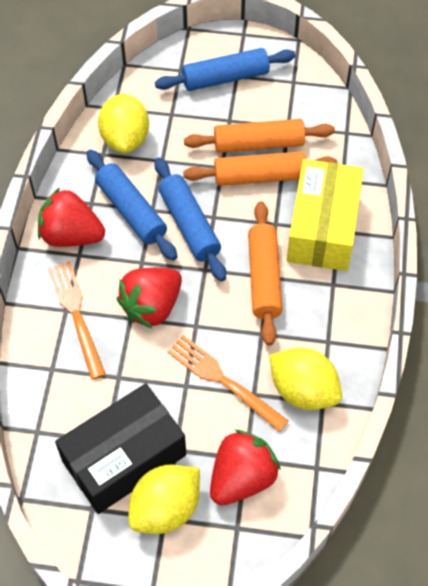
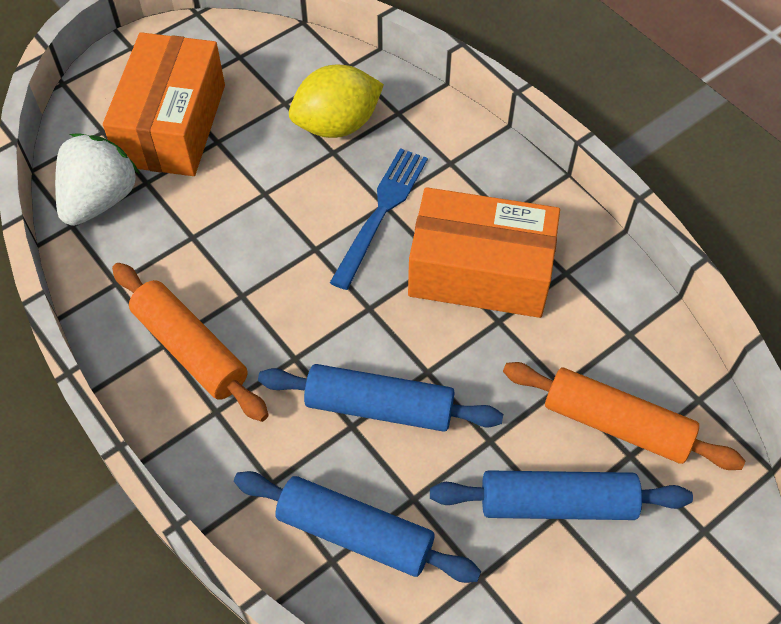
black box: [55,383,186,514] = 1 -> none = 0
blue fork: none = 0 -> [330,148,428,290] = 1
orange box: none = 0 -> [103,32,225,176] [408,187,560,318] = 2
orange fork: [48,261,106,380] [167,335,289,432] = 2 -> none = 0
orange rolling pin: [183,151,338,186] [184,119,335,153] [248,201,283,346] = 3 -> [112,263,269,422] [503,362,745,470] = 2
red strawberry: [38,188,105,247] [117,267,182,328] [210,430,281,506] = 3 -> none = 0
white strawberry: none = 0 -> [55,133,140,226] = 1
yellow box: [287,159,364,271] = 1 -> none = 0
yellow lemon: [98,94,149,153] [128,464,200,534] [269,348,342,410] = 3 -> [289,65,384,138] = 1

